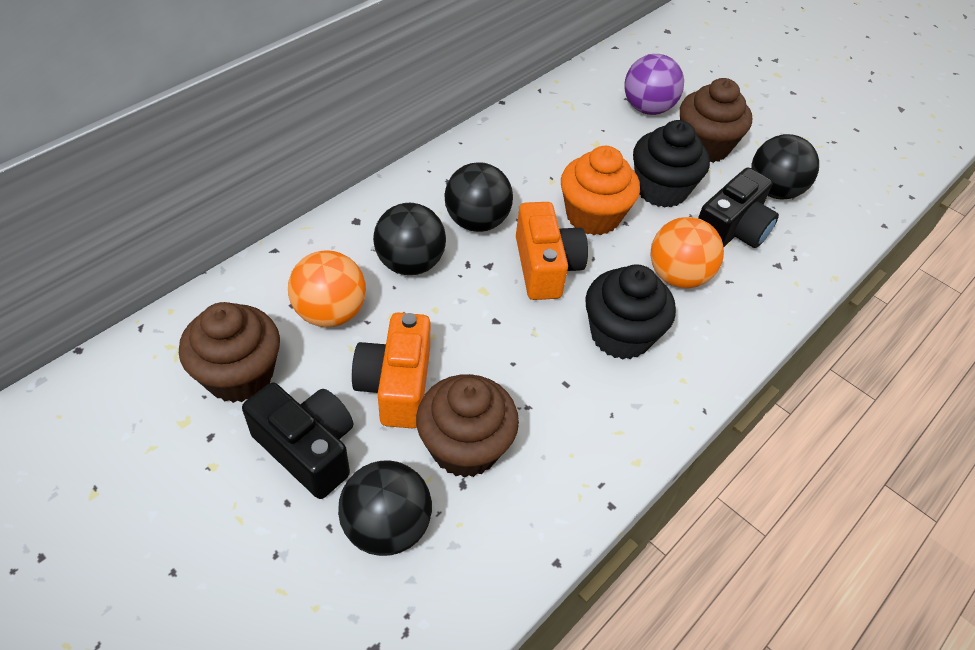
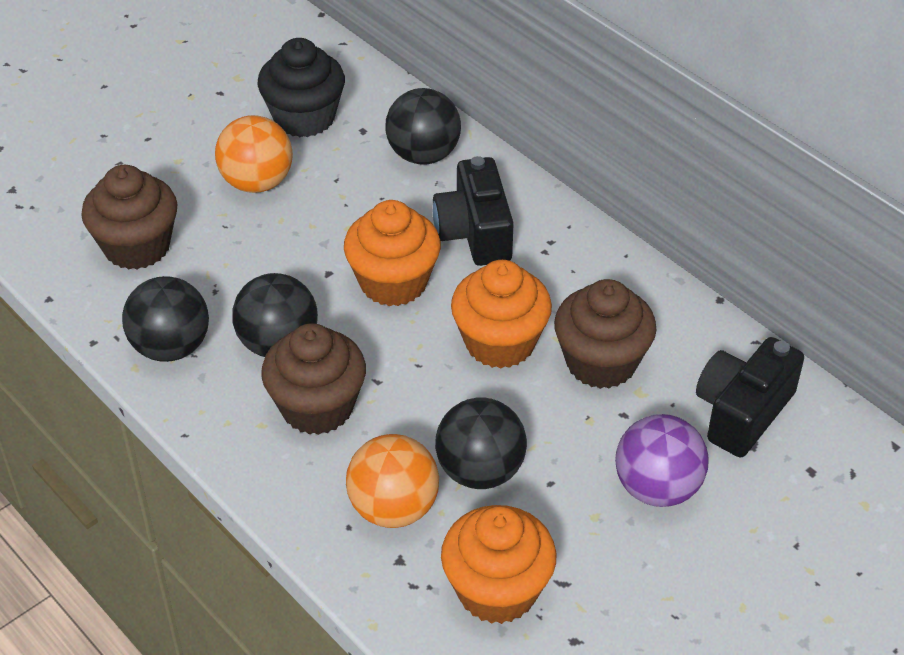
black cupcake: [585,264,676,360] [633,120,710,208] = 2 -> [258,38,345,137] = 1
orange camera: [352,313,430,428] [516,202,588,300] = 2 -> none = 0
orange cupcake: [561,146,640,235] = 1 -> [344,200,441,306] [441,505,556,624] [451,260,552,369] = 3

